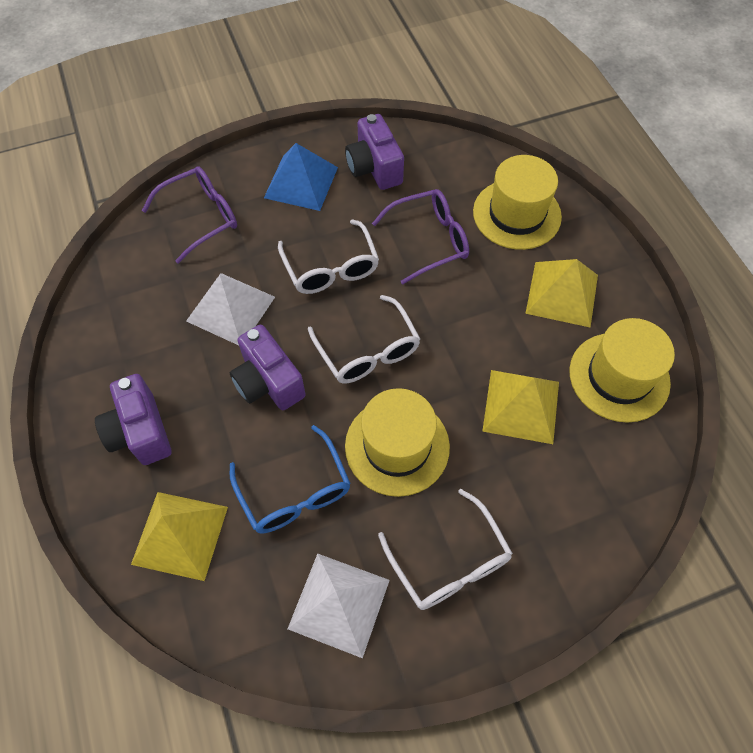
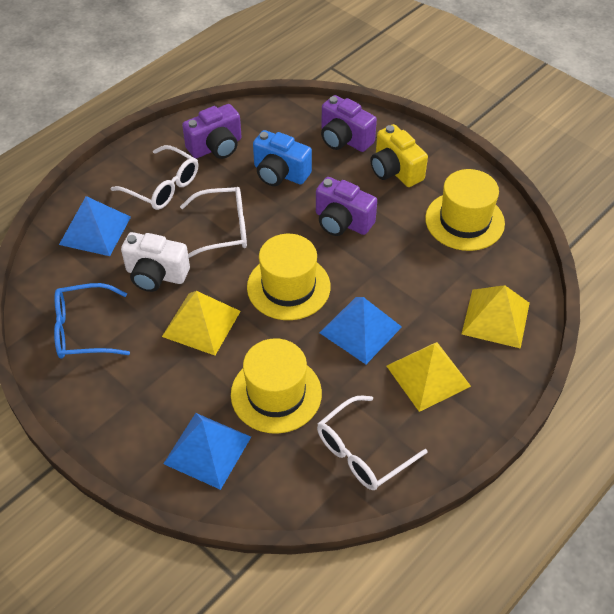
blue camera: none = 0 -> [253,130,312,186] = 1
blue pyramid: [264,143,338,211] = 1 -> [59,196,131,256] [163,413,251,490] [320,297,402,364] = 3
purple glasses: [142,167,237,263] [372,189,469,285] = 2 -> none = 0
white camera: none = 0 -> [121,232,190,292] = 1
white pyramid: [186,273,275,345] [288,553,390,658] = 2 -> none = 0
yellow camera: none = 0 -> [370,124,428,187] = 1

